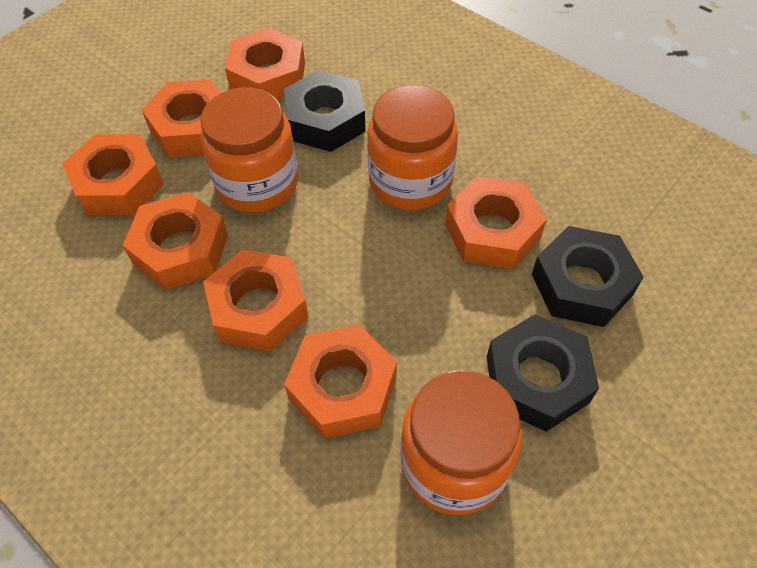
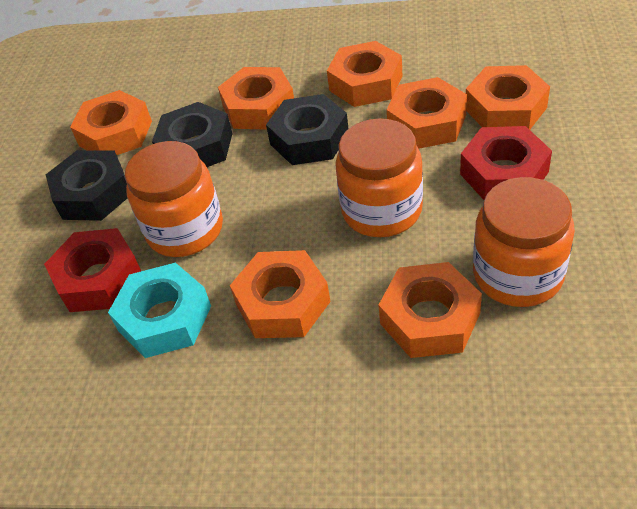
red nut: none = 0 -> [44,228,141,312] [460,126,552,200] = 2
turquoise nut: none = 0 -> [108,263,211,358] = 1

